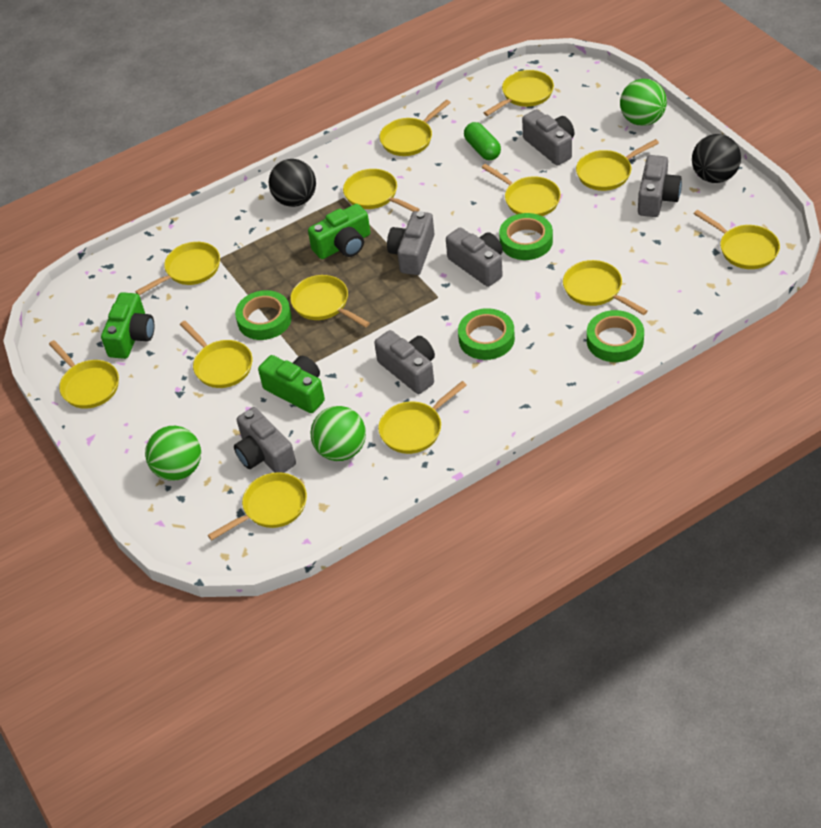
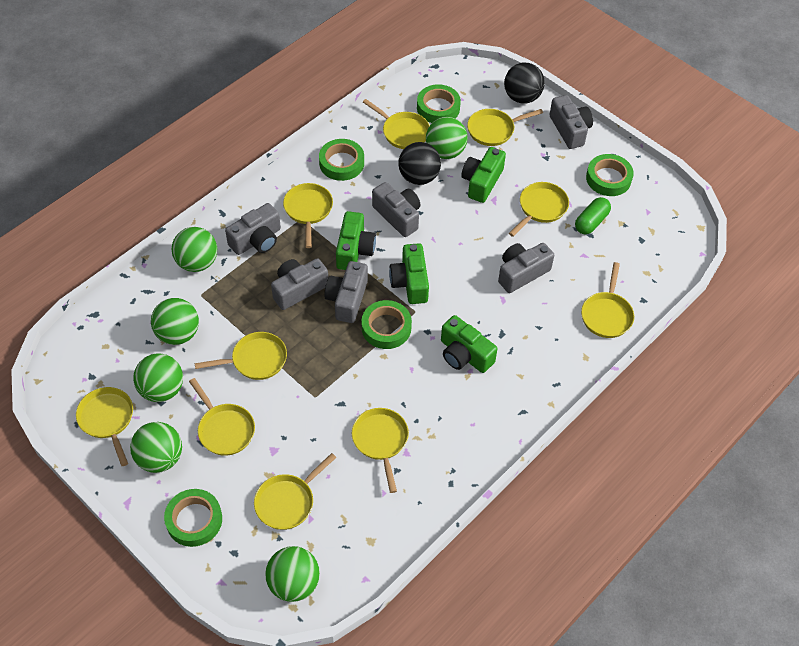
green ball: [145,426,201,481] [311,406,366,461] [620,79,667,126] = 3 -> [130,422,182,473] [133,353,183,402] [151,298,199,345] [172,227,217,272] [265,546,320,602] [426,117,468,159] = 6
green camera: [101,292,154,359] [258,355,325,413] [308,204,370,259] = 3 -> [336,211,376,270] [389,243,429,304] [441,315,498,373] [462,147,506,203] = 4
green tape: [235,290,292,340] [458,308,515,360] [499,213,553,260] [587,310,644,362] = 4 -> [164,489,222,547] [319,139,364,181] [362,300,412,349] [417,84,461,123] [586,154,634,196] = 5
yellow pan: [49,340,119,409] [135,242,220,295] [180,321,253,388] [208,472,307,541] [290,275,370,328] [343,169,420,212] [378,381,467,454] [380,100,451,156] [482,164,561,216] [484,70,554,116] [563,260,648,315] [576,139,659,191] [694,210,780,269] = 13 -> [76,387,133,466] [189,378,255,456] [195,332,287,380] [254,453,336,530] [283,183,333,248] [352,408,409,493] [363,99,430,149] [467,109,543,146] [509,182,569,237] [581,262,634,338] = 10

